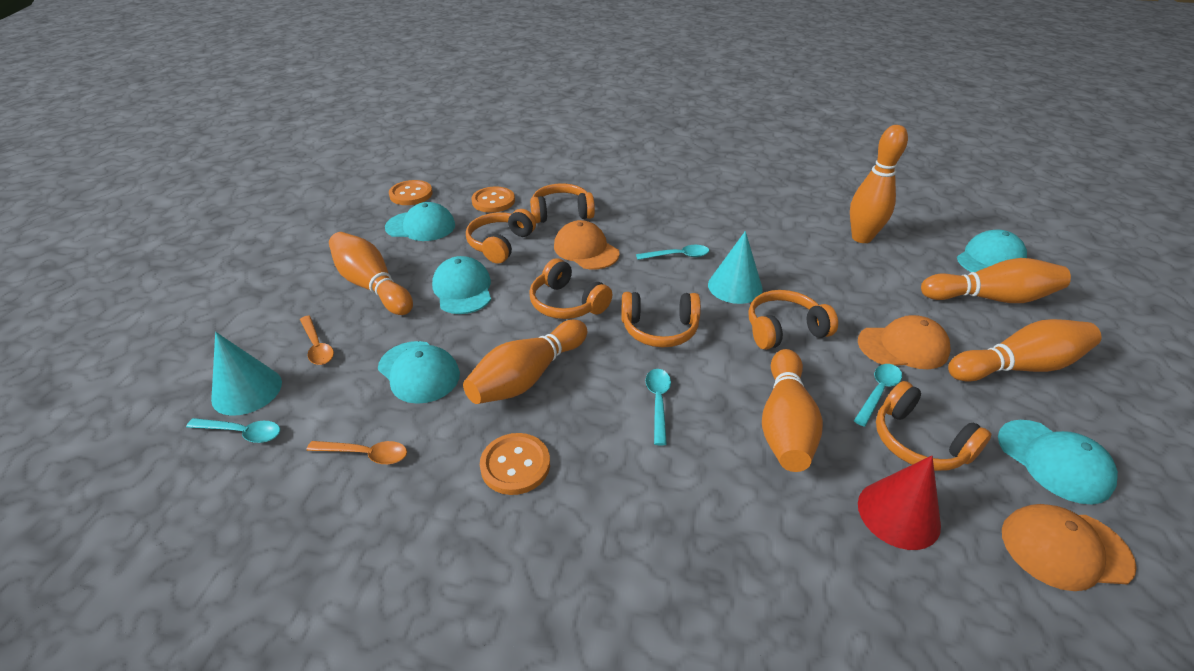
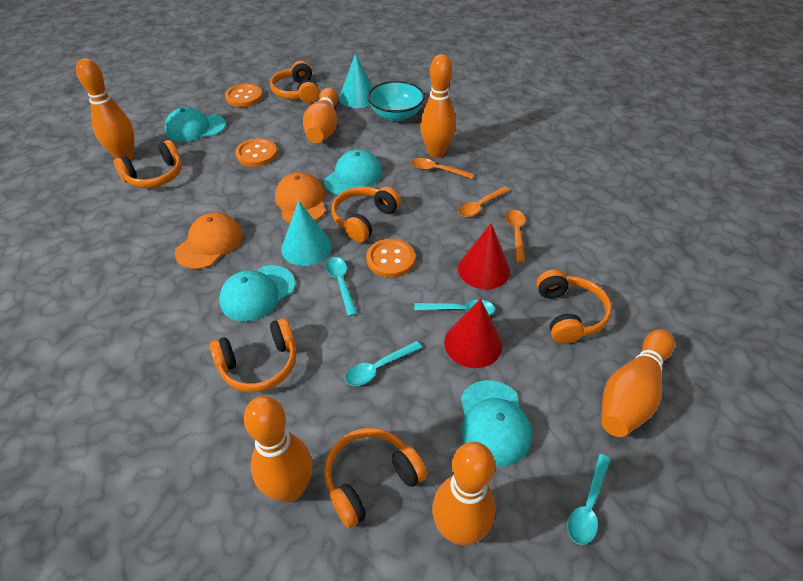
orange cap: [554,220,619,269] [858,315,951,369] [1002,504,1137,591] = 3 -> [175,212,243,269] [275,172,326,223] = 2
orange spoon: [300,316,334,365] [306,441,407,464] = 2 -> [412,158,474,179] [458,186,510,217] [506,210,525,263] = 3
red cone: [858,456,941,550] = 1 -> [444,299,502,368] [458,223,510,289] = 2
turquoise bowl: none = 0 -> [368,81,425,121] = 1
turquoise cap: [378,341,460,404] [385,202,455,241] [432,256,491,314] [957,230,1027,272] [998,420,1118,504] = 5 -> [165,107,226,142] [219,265,295,322] [324,149,382,196] [461,380,532,467] = 4

